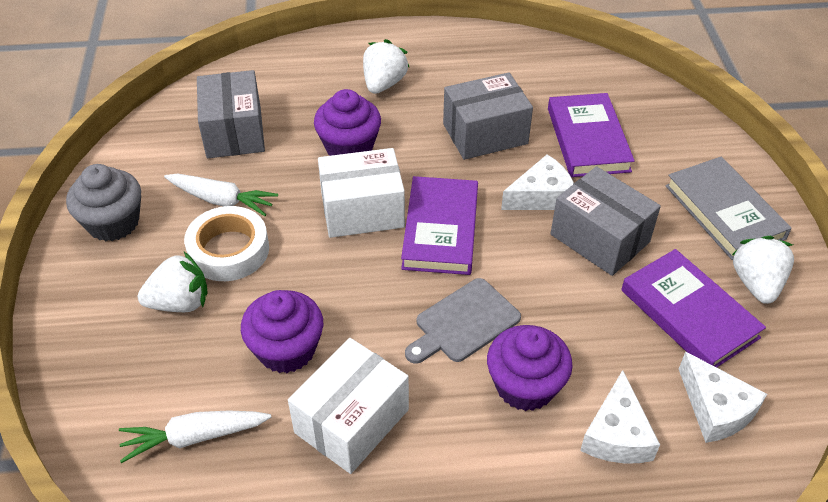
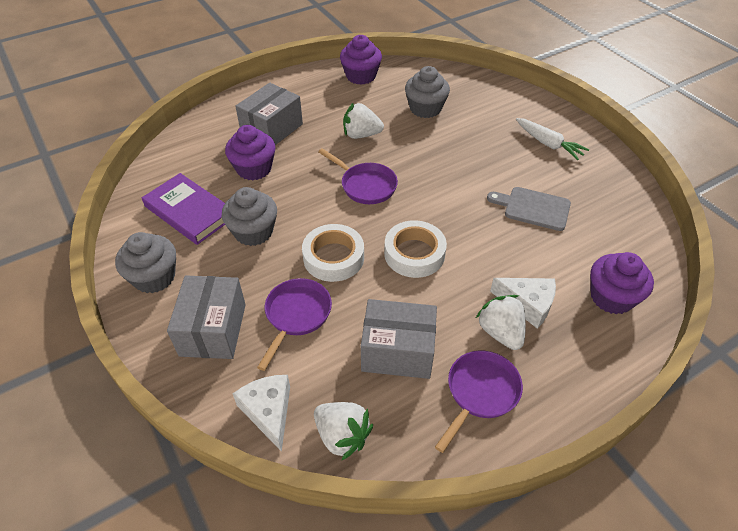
grey book: [665,157,792,260] = 1 -> none = 0
grey cupcake: [66,164,141,242] = 1 -> [115,232,176,293] [222,187,277,246] [405,66,450,118] = 3
purple book: [401,176,478,275] [548,93,635,177] [621,249,766,367] = 3 -> [142,173,225,245] = 1
purple pan: none = 0 -> [257,278,332,371] [318,148,398,204] [435,351,523,453] = 3
white box: [288,338,409,474] [318,148,405,238] = 2 -> none = 0
white carrot: [119,410,271,463] [164,174,278,216] = 2 -> [516,118,590,160] = 1
white cheese: [501,154,574,210] [580,370,660,463] [679,352,767,443] = 3 -> [233,375,290,452] [490,278,556,329] = 2
white tape: [184,206,269,281] = 1 -> [302,224,364,282] [384,220,447,278] = 2

